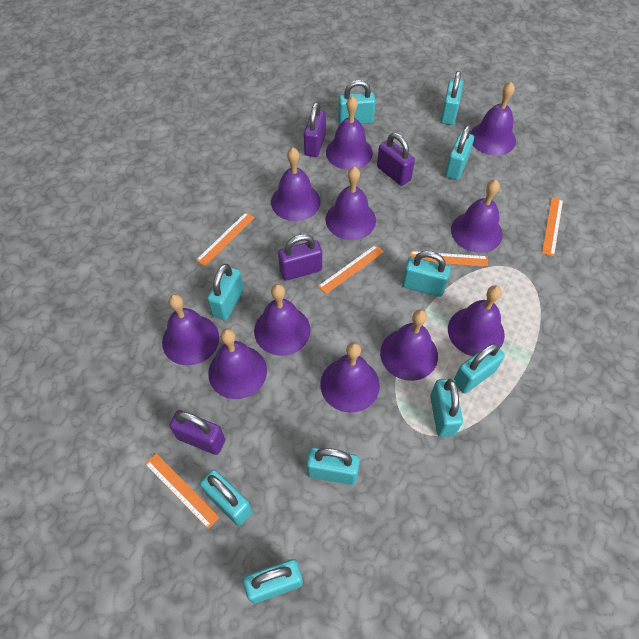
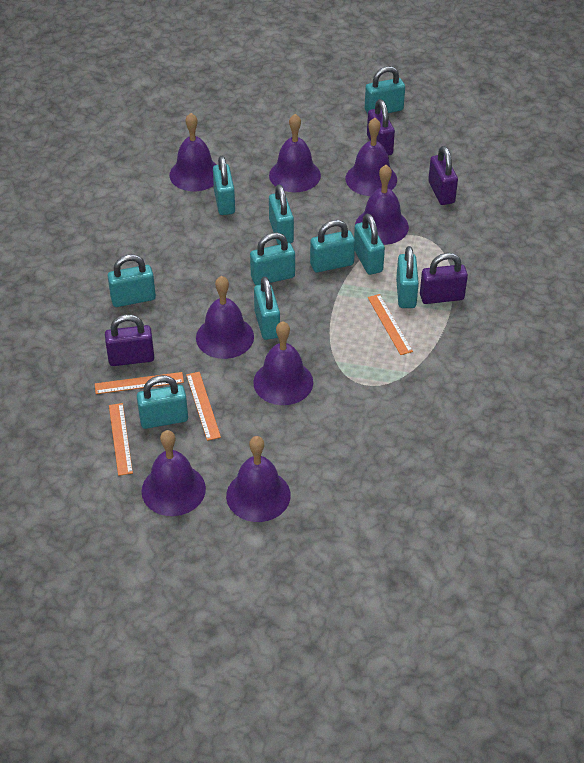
orange ruler: [145,454,219,529] [196,212,255,266] [318,245,384,294] [410,251,488,267] [542,197,563,256] = 5 -> [95,372,184,394] [109,403,133,476] [186,372,221,441] [368,294,413,355] = 4
purple bell: [162,294,219,365] [208,328,267,399] [254,284,311,356] [271,148,321,221] [320,342,380,413] [325,167,376,240] [326,96,373,170] [380,310,438,381] [448,285,505,356] [451,179,503,253] [470,82,516,156] = 11 -> [141,430,206,516] [169,113,217,191] [196,276,254,359] [226,436,291,522] [253,322,313,405] [269,114,321,192] [345,118,397,196] [355,165,409,245] = 8

